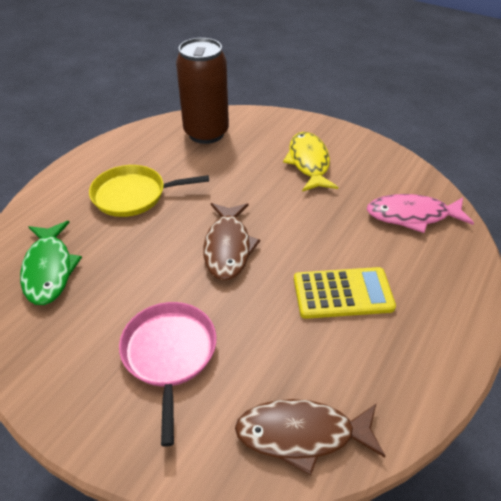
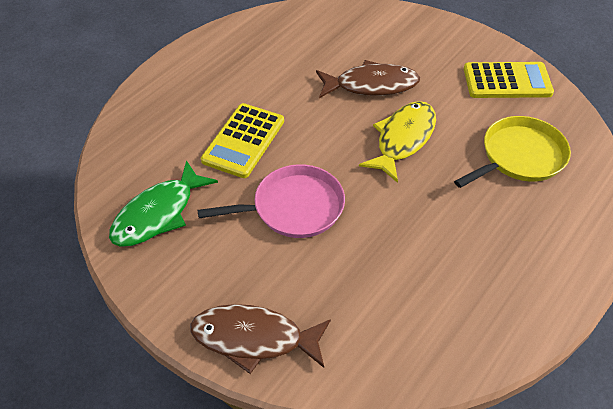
brown can: [176,38,229,144] = 1 -> none = 0
pink fish: [367,194,474,233] = 1 -> none = 0
yellow calculator: [294,267,396,319] = 1 -> [201,103,284,178] [464,62,554,98] = 2

